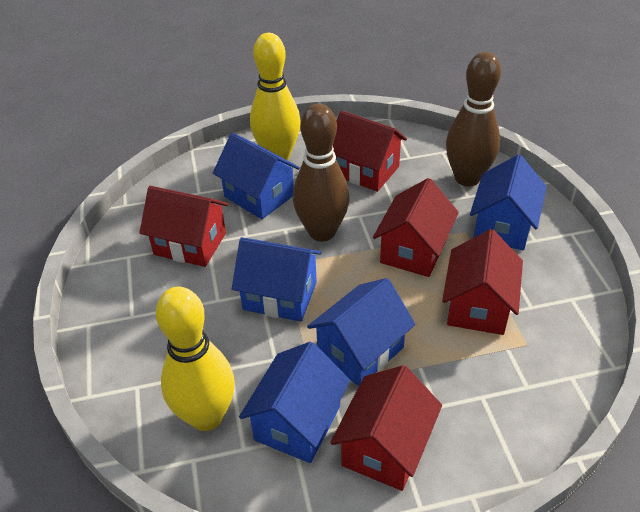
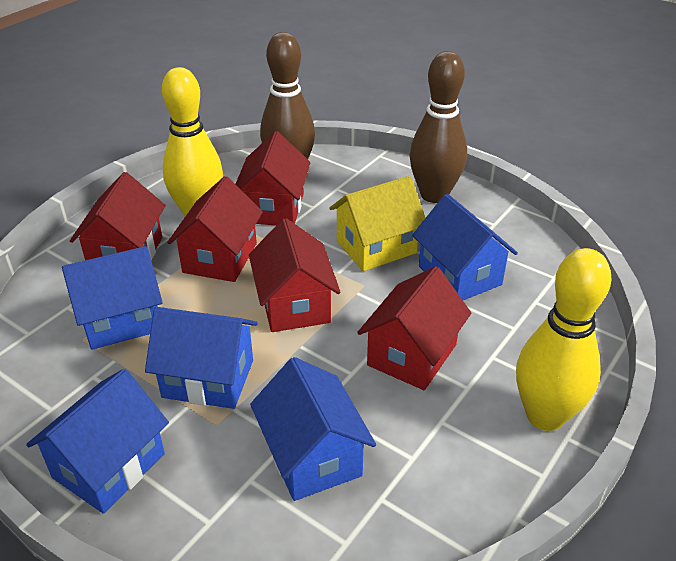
yellow house: none = 0 -> [329,176,425,271] = 1

